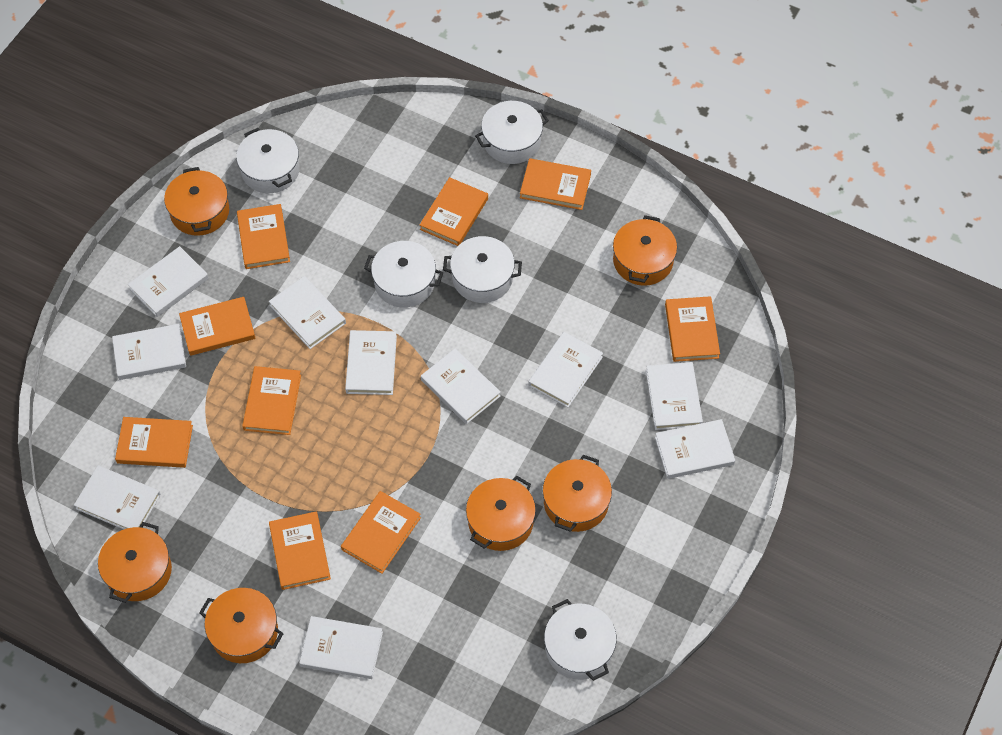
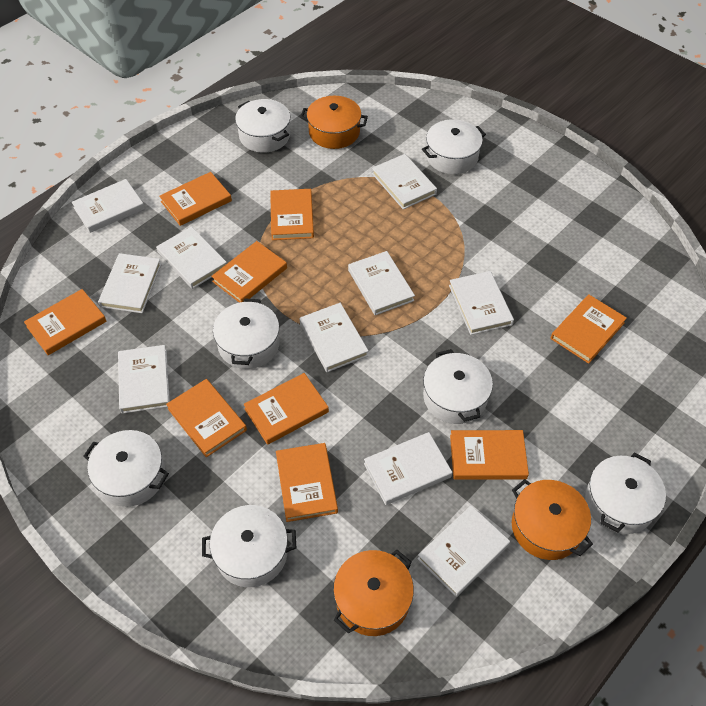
orange pot: [98,522,172,603] [164,167,229,236] [199,588,284,663] [466,476,536,551] [543,455,612,532] [613,215,677,286] = 6 -> [300,96,368,149] [333,550,414,636] [512,479,593,560] = 3
white pot: [236,128,300,193] [364,241,443,308] [443,236,522,303] [475,101,549,164] [544,599,616,681] = 5 -> [84,430,169,507] [202,505,296,587] [213,299,280,369] [235,99,290,153] [422,119,486,174] [423,349,493,424] [585,453,666,534] = 7

